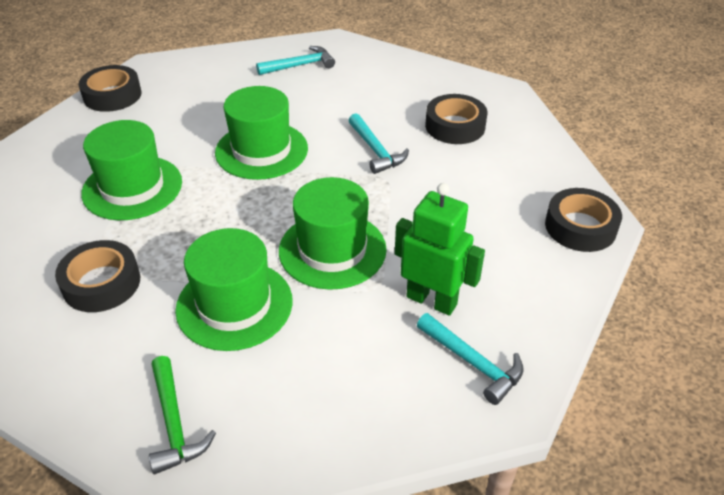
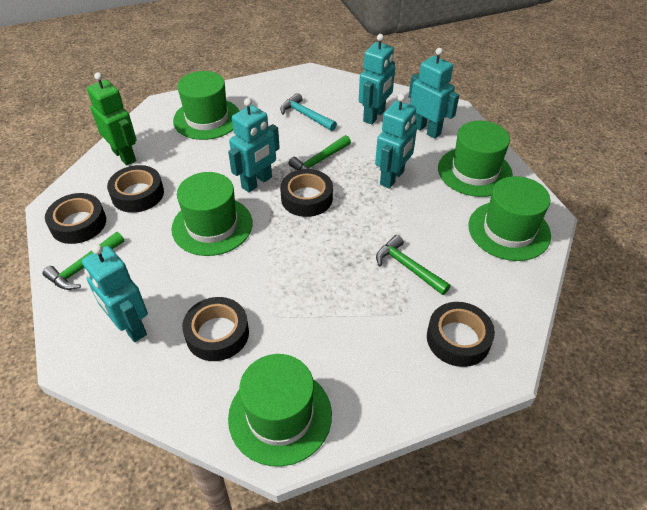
black tape: [55,240,140,312] [78,65,142,112] [425,94,487,144] [545,188,622,252] = 4 -> [45,193,106,244] [107,165,164,213] [182,297,249,361] [280,169,333,217] [427,302,495,367] = 5
green hammer: [149,356,216,474] = 1 -> [43,232,124,290] [288,135,351,170] [376,235,450,295] = 3
green hat: [81,120,182,220] [175,228,293,351] [215,86,308,180] [279,177,387,290] = 4 -> [171,172,252,256] [173,71,239,140] [228,354,332,467] [438,121,513,197] [468,176,551,261] = 5
turquoise hammer: [256,46,335,75] [348,113,409,174] [417,313,524,405] = 3 -> [280,93,337,131] = 1
turquoise robot: none = 0 -> [82,244,148,342] [228,98,280,193] [359,34,395,124] [375,94,417,189] [409,48,459,139] = 5

